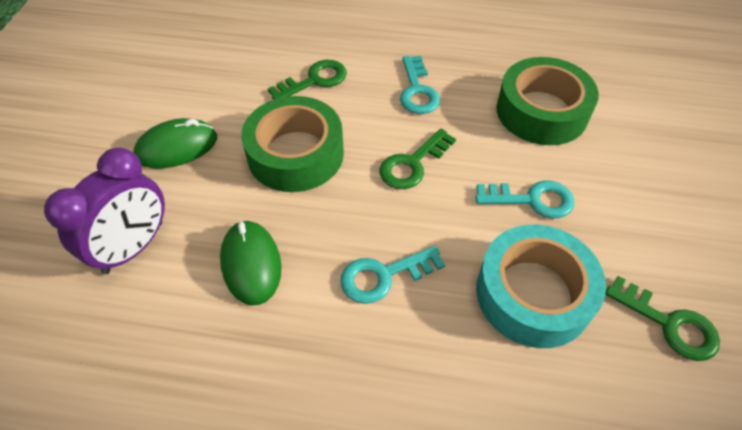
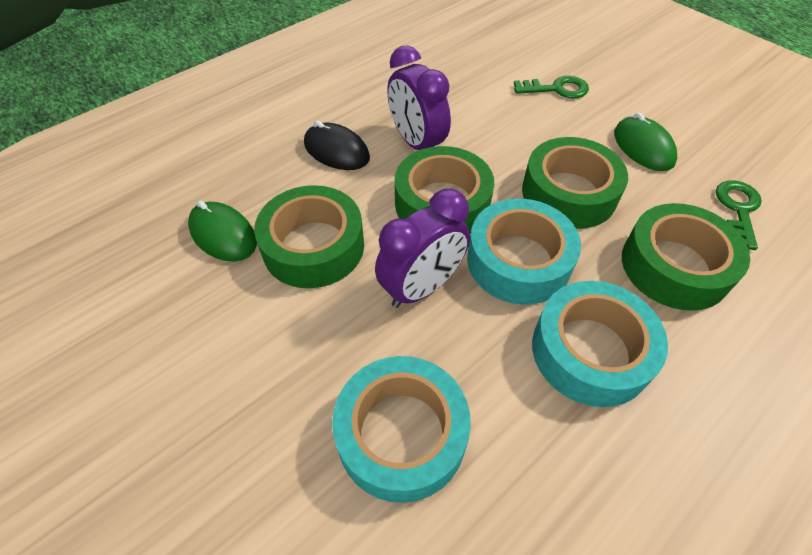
black mouse: none = 0 -> [304,121,370,170] = 1
green key: [268,60,347,100] [380,128,456,189] [605,276,720,361] = 3 -> [514,76,589,99] [716,180,762,250] = 2
green tape: [241,96,344,192] [497,57,599,145] = 2 -> [254,185,364,288] [394,146,494,234] [522,137,628,229] [622,203,750,311] = 4
purple clock: [44,147,165,274] = 1 -> [375,189,470,308] [387,45,451,150] = 2
turquoise key: [340,246,445,304] [400,56,440,114] [476,181,574,218] = 3 -> none = 0
turquoise tape: [476,224,606,348] = 1 -> [332,356,471,503] [467,199,581,305] [532,281,668,407] = 3

